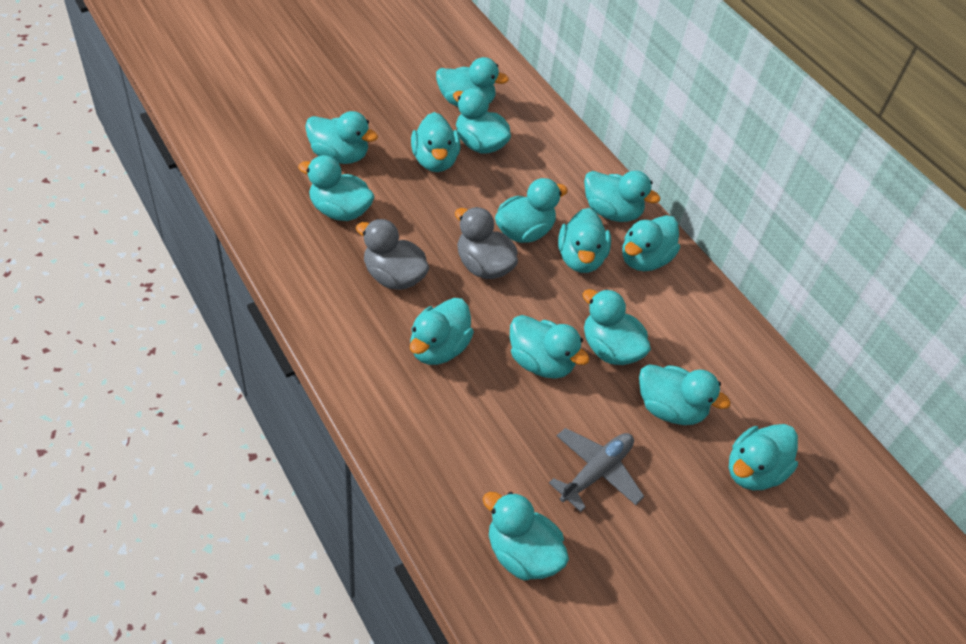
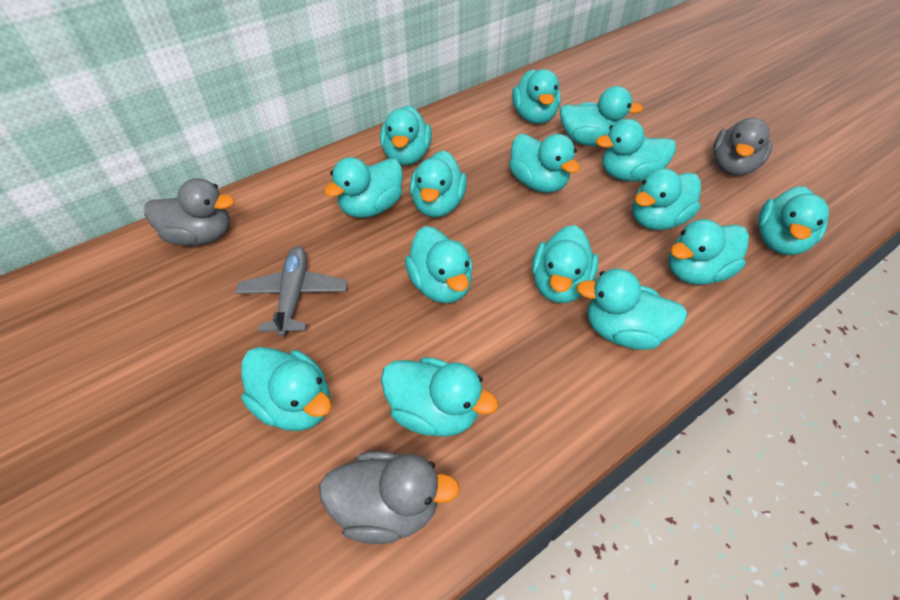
grey duck: [356,219,429,290] [455,207,518,279] = 2 -> [144,178,234,246] [319,451,460,544] [713,117,772,176] = 3

